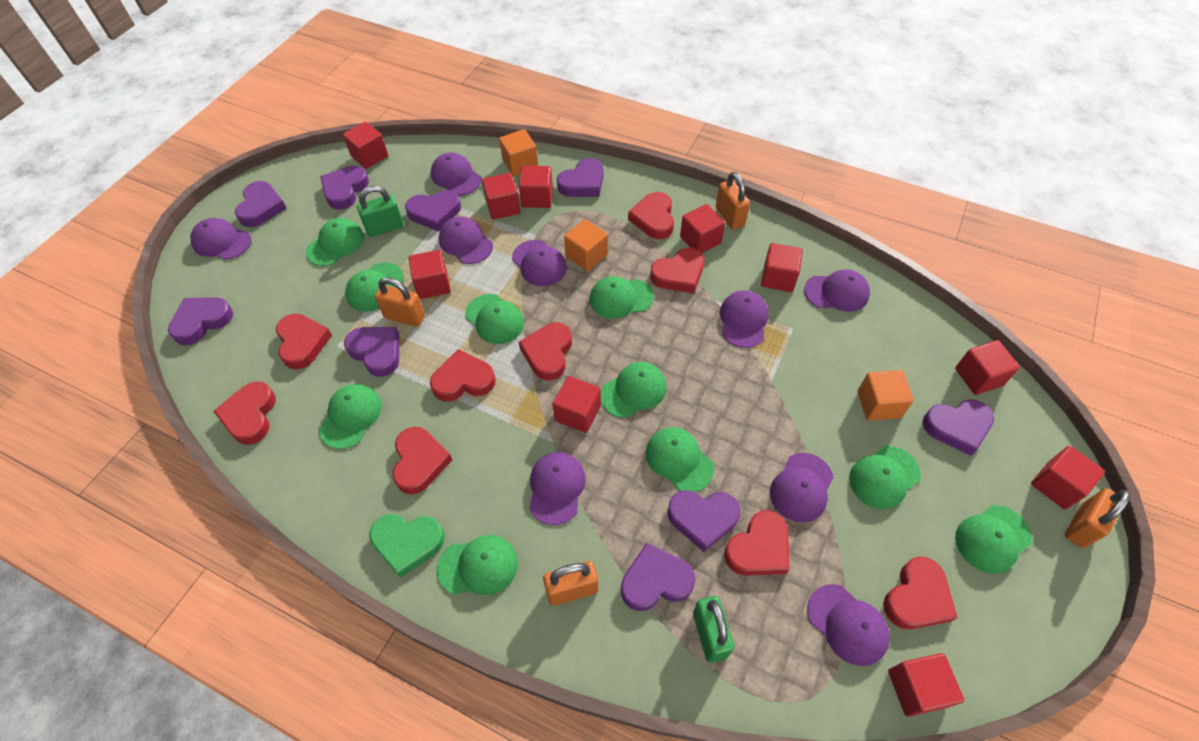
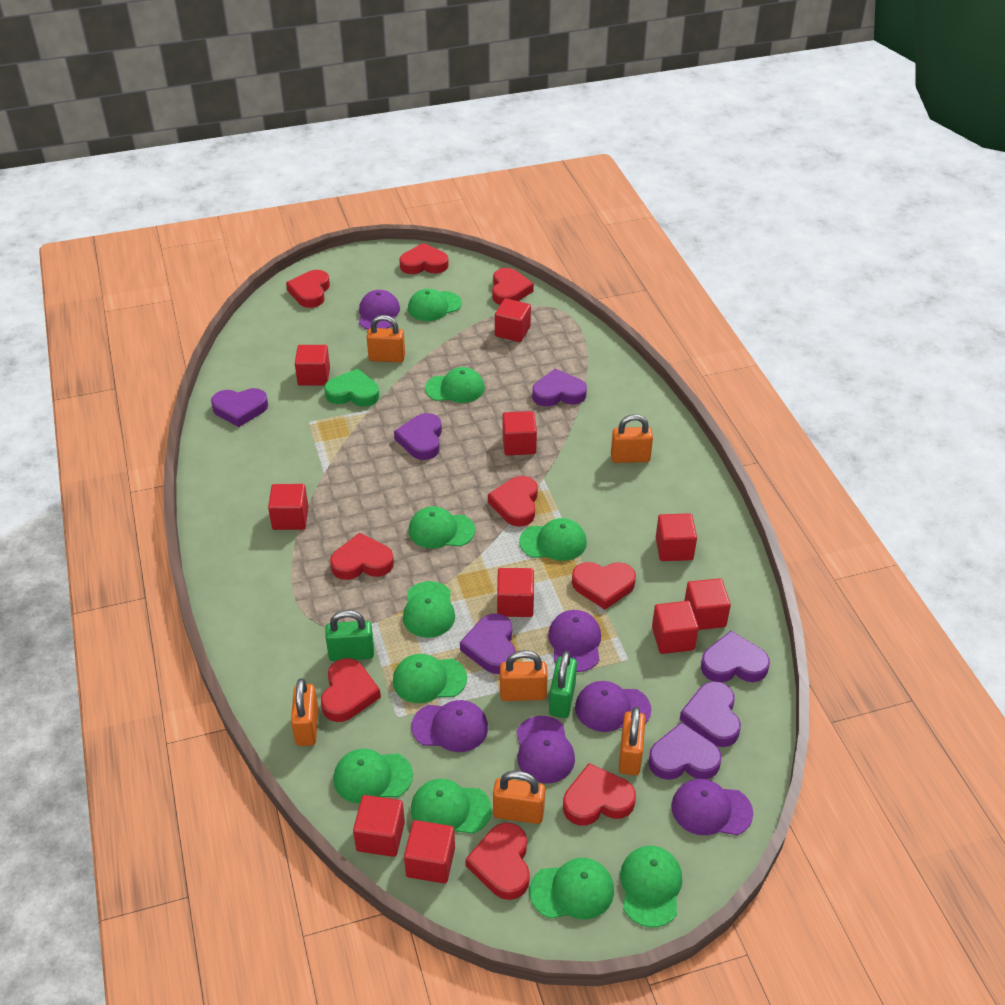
orange cube: [499,129,538,176] [564,219,608,271] [858,370,914,421] = 3 -> none = 0
orange padlock: [375,277,425,327] [543,561,598,606] [716,172,750,229] [1065,488,1130,548] = 4 -> [291,678,319,746] [367,315,405,362] [493,771,545,824] [500,650,548,701] [611,414,653,463] [619,707,646,775] = 6
purple cap: [190,218,251,260] [431,152,481,195] [439,217,493,264] [512,240,567,286] [529,452,586,525] [720,291,769,348] [770,453,834,523] [804,269,870,312] [807,584,890,666] = 9 -> [359,290,400,330] [411,700,488,752] [516,716,575,783] [548,610,601,672] [575,681,651,732] [671,779,753,835] = 6
purple heart: [168,297,233,345] [235,181,286,227] [320,165,369,210] [344,327,399,377] [405,190,461,231] [557,158,604,197] [621,543,696,611] [667,490,741,552] [922,399,994,456] = 9 -> [211,388,268,427] [394,413,442,460] [460,613,516,674] [532,369,587,407] [648,722,722,780] [680,681,741,747] [701,631,770,682] = 7

